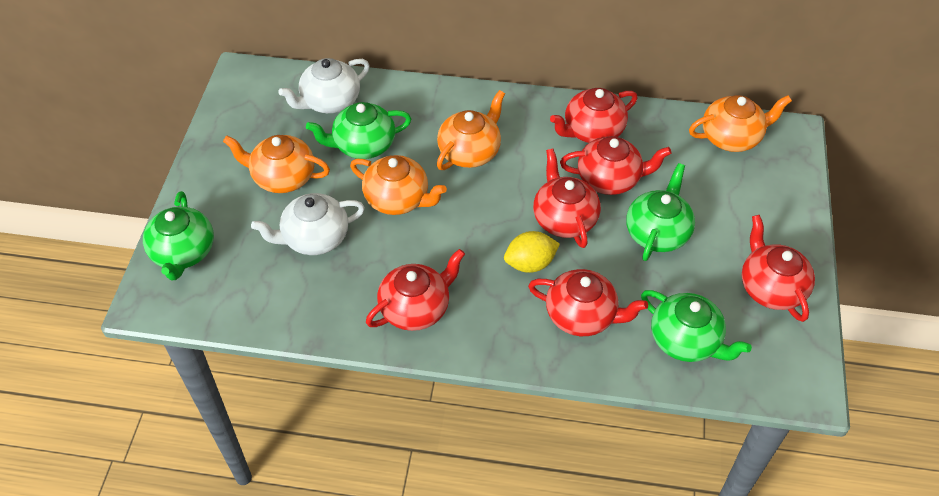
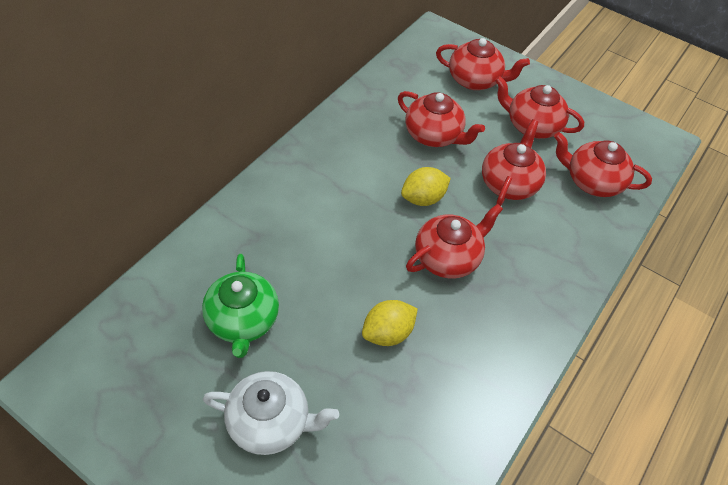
green teapot: [143,191,214,280] [306,102,411,159] [626,163,695,261] [641,290,752,362] = 4 -> [202,254,279,358] = 1
orange teapot: [223,135,330,193] [350,155,447,215] [437,90,505,170] [689,95,792,152] = 4 -> none = 0
white teapot: [251,193,365,255] [278,58,370,113] = 2 -> [203,371,339,455] = 1
yellow lemon: [504,231,560,273] = 1 -> [362,300,418,346] [401,167,451,206] = 2

